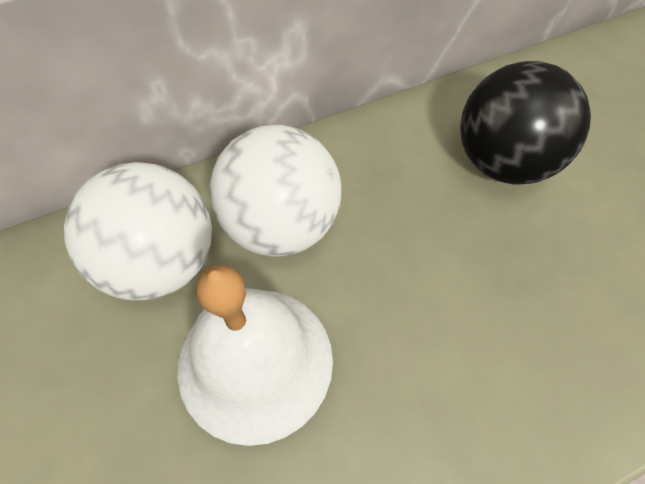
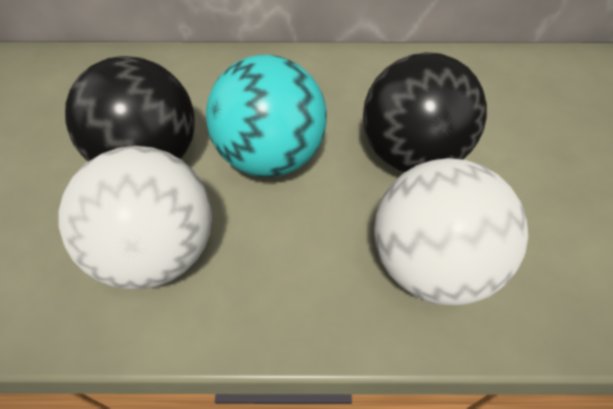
black ball: [460,61,591,185] = 1 -> [65,56,195,162] [363,52,487,172] = 2
turquoise ball: none = 0 -> [206,55,327,177] = 1
white bell: [177,265,333,446] = 1 -> none = 0

